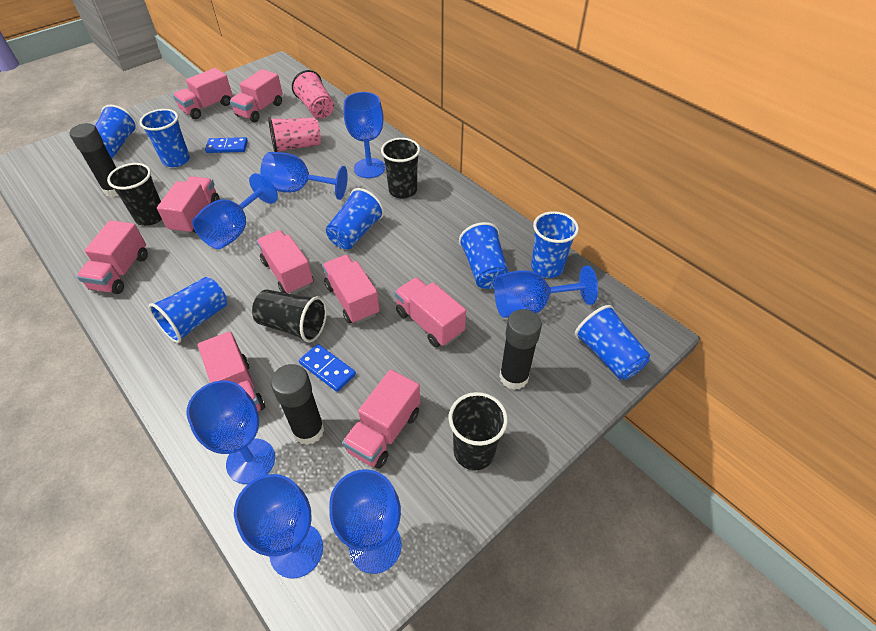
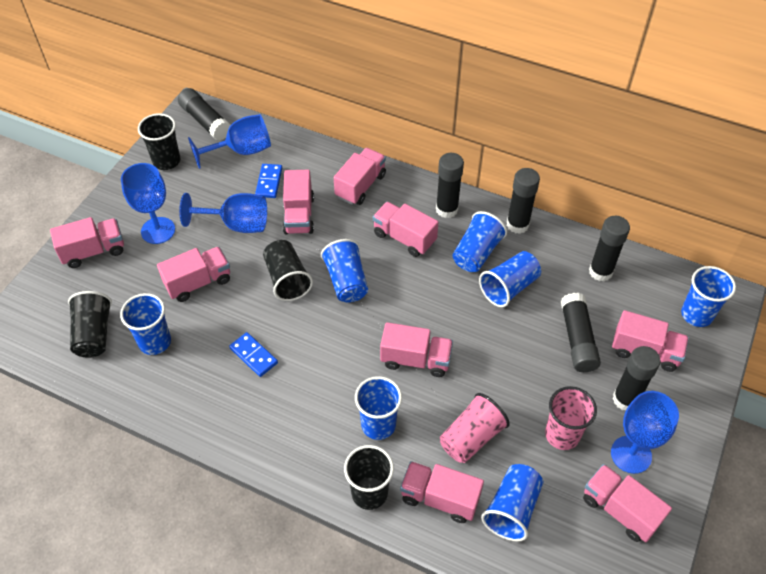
black glue stick: [70,123,119,197] [271,364,325,445] [499,309,542,390] = 3 -> [178,88,230,141] [436,153,464,218] [507,168,540,234] [561,293,601,372] [589,216,630,281] [613,346,661,411] = 6
blue goblet: [186,380,275,484] [192,173,278,249] [234,474,323,578] [260,152,348,200] [329,469,402,574] [344,92,385,178] [494,265,598,318] = 7 -> [121,163,175,244] [179,193,267,233] [188,114,271,169] [611,391,679,474] = 4

